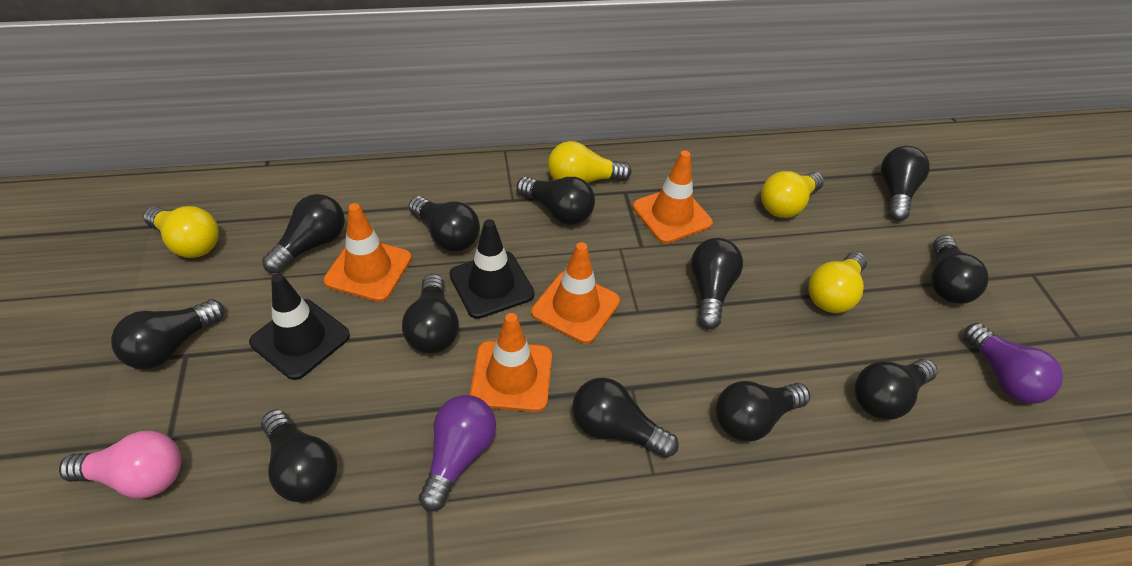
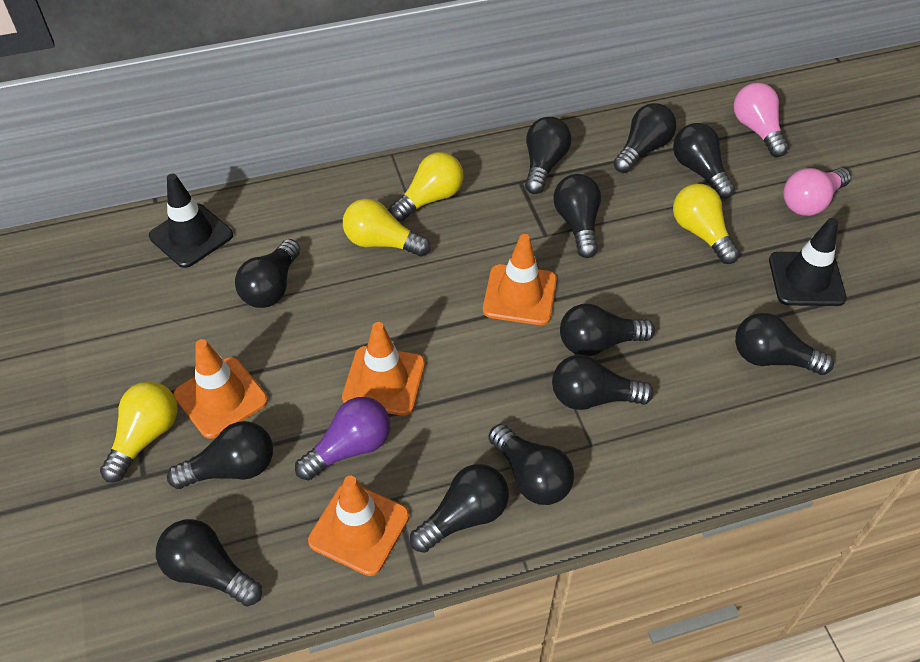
pink light bulb: [59,431,181,498] = 1 -> [734,83,789,157] [783,168,851,216] = 2
purple light bulb: [419,395,496,511] [964,323,1063,404] = 2 -> [295,397,390,481] = 1

